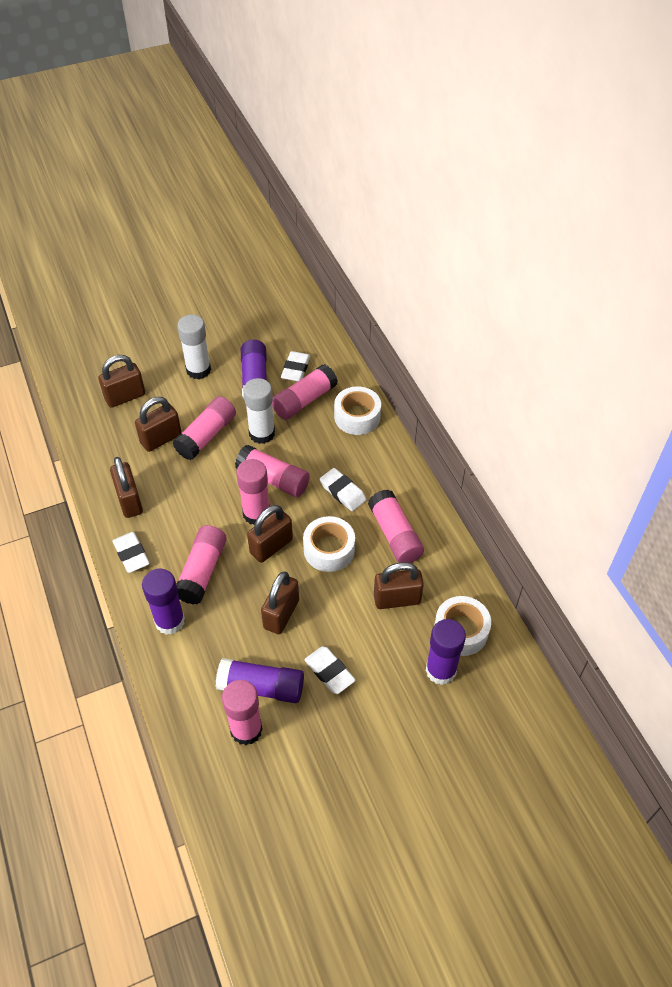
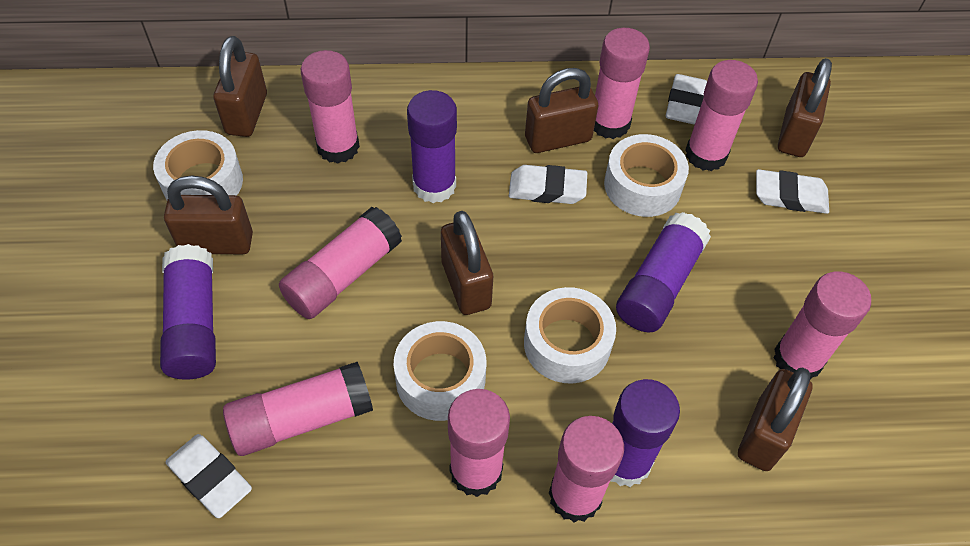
pink glue stick: [173,396,236,460] [176,525,227,604] [222,680,263,745] [235,445,310,497] [236,459,270,525] [272,364,338,420] [368,489,424,563] = 7 -> [223,362,373,456] [279,207,402,319] [301,50,360,164] [448,389,510,497] [549,416,624,522] [594,28,650,139] [685,60,758,171] [773,271,871,380] = 8
white glue stick: [177,314,211,379] [243,378,275,444] = 2 -> none = 0
white tape: [303,516,355,572] [334,386,381,435] [434,596,491,656] = 3 -> [153,130,243,200] [394,321,486,421] [524,287,616,383] [604,134,689,217] = 4

